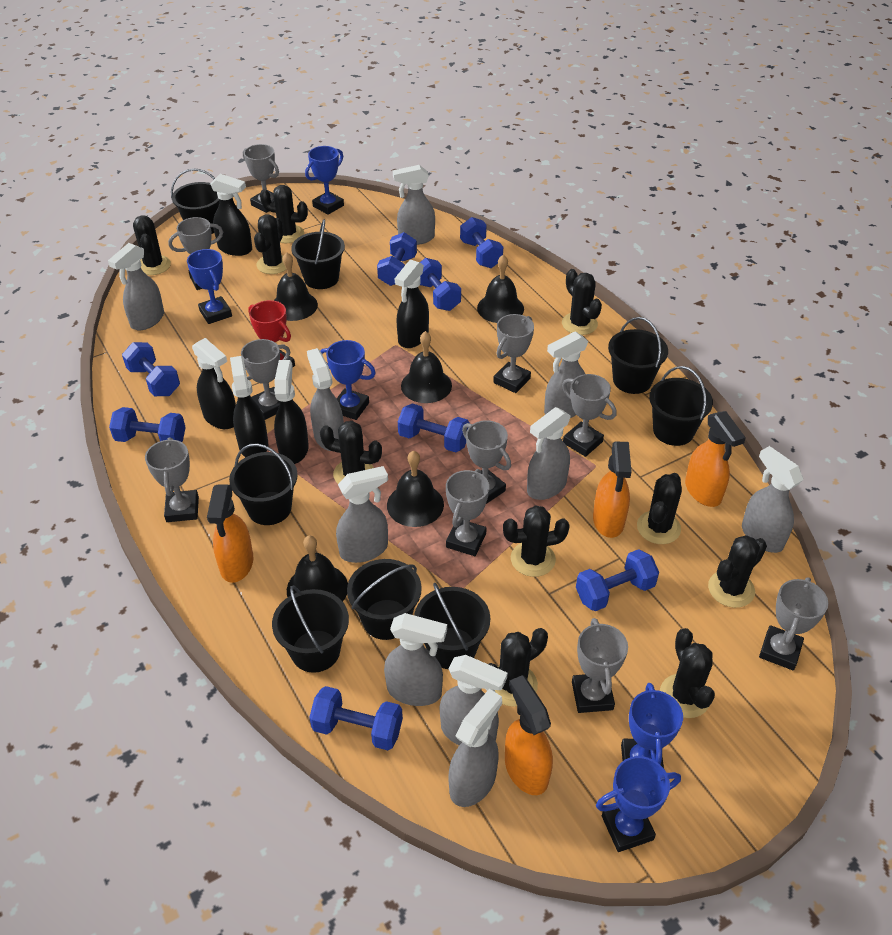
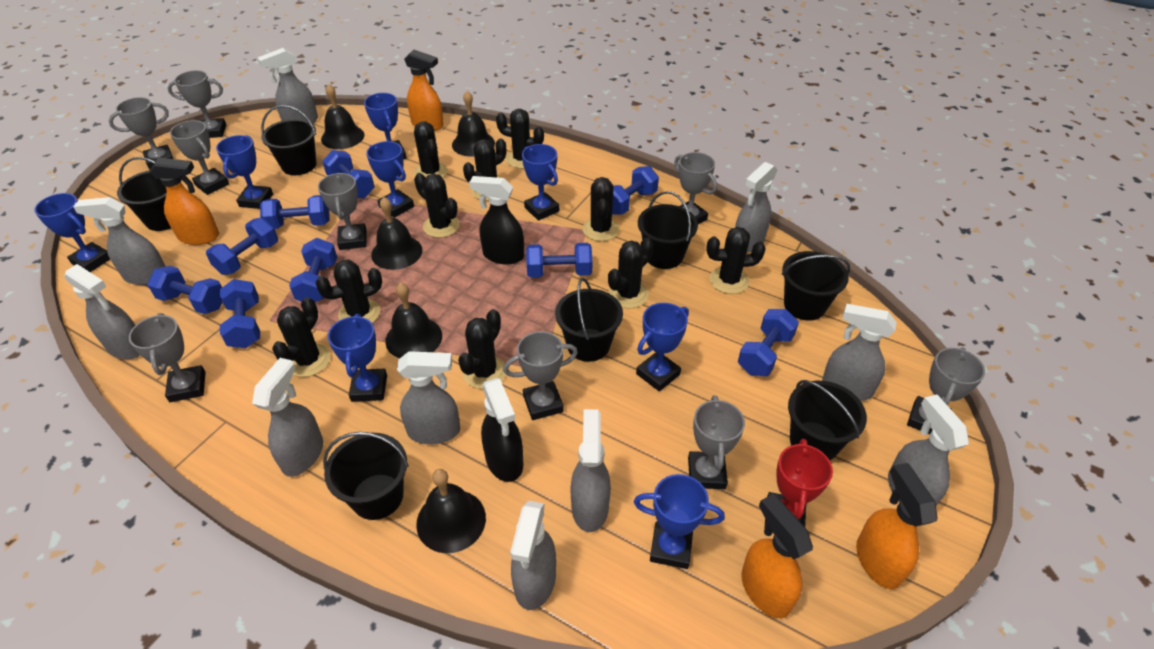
black bucket: [171,168,220,234] [229,443,298,525] [272,585,349,673] [291,219,345,289] [347,559,422,640] [414,583,490,669] [608,317,668,394] [649,366,713,446] = 8 -> [117,157,171,231] [261,105,316,175] [323,432,409,520] [555,278,623,362] [638,191,698,269] [782,251,850,321] [788,380,867,460] = 7
black spray bottle: [192,338,236,429] [210,174,252,256] [230,356,268,457] [274,360,309,464] [395,260,429,348] = 5 -> [469,176,524,264] [481,378,523,482] = 2
blue dumbbell: [109,407,186,442] [122,342,180,396] [309,686,403,750] [377,232,417,286] [398,404,469,452] [420,258,461,311] [460,217,503,268] [576,549,659,611] = 8 -> [148,266,223,314] [206,218,278,275] [220,279,260,348] [260,195,330,229] [289,238,337,302] [322,150,374,198] [526,243,592,278] [612,166,659,215] [738,309,799,376] = 9
blue trophy: [187,249,232,324] [305,146,344,215] [320,340,376,420] [596,756,681,852] [621,683,683,768] = 5 -> [34,193,110,272] [216,135,273,209] [328,314,387,402] [364,93,407,159] [366,141,414,218] [522,144,559,221] [634,474,725,569] [636,303,689,392] = 8
grey trophy: [145,437,199,522] [168,217,223,290] [241,339,290,420] [243,144,279,213] [446,469,489,556] [462,420,511,504] [493,314,534,393] [562,374,617,457] [572,618,628,713] [759,577,828,670] = 10 -> [108,97,173,169] [129,313,206,402] [168,70,226,138] [170,120,229,195] [318,173,367,250] [503,331,578,420] [674,152,717,224] [688,395,745,489] [907,347,985,434] = 9

